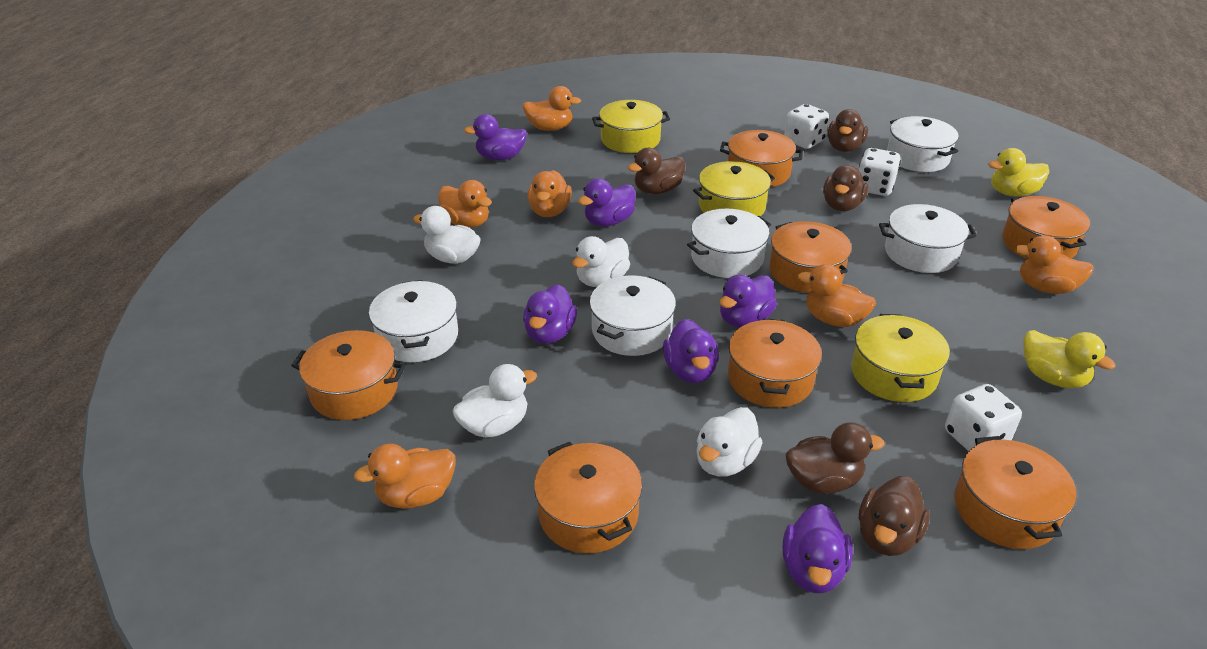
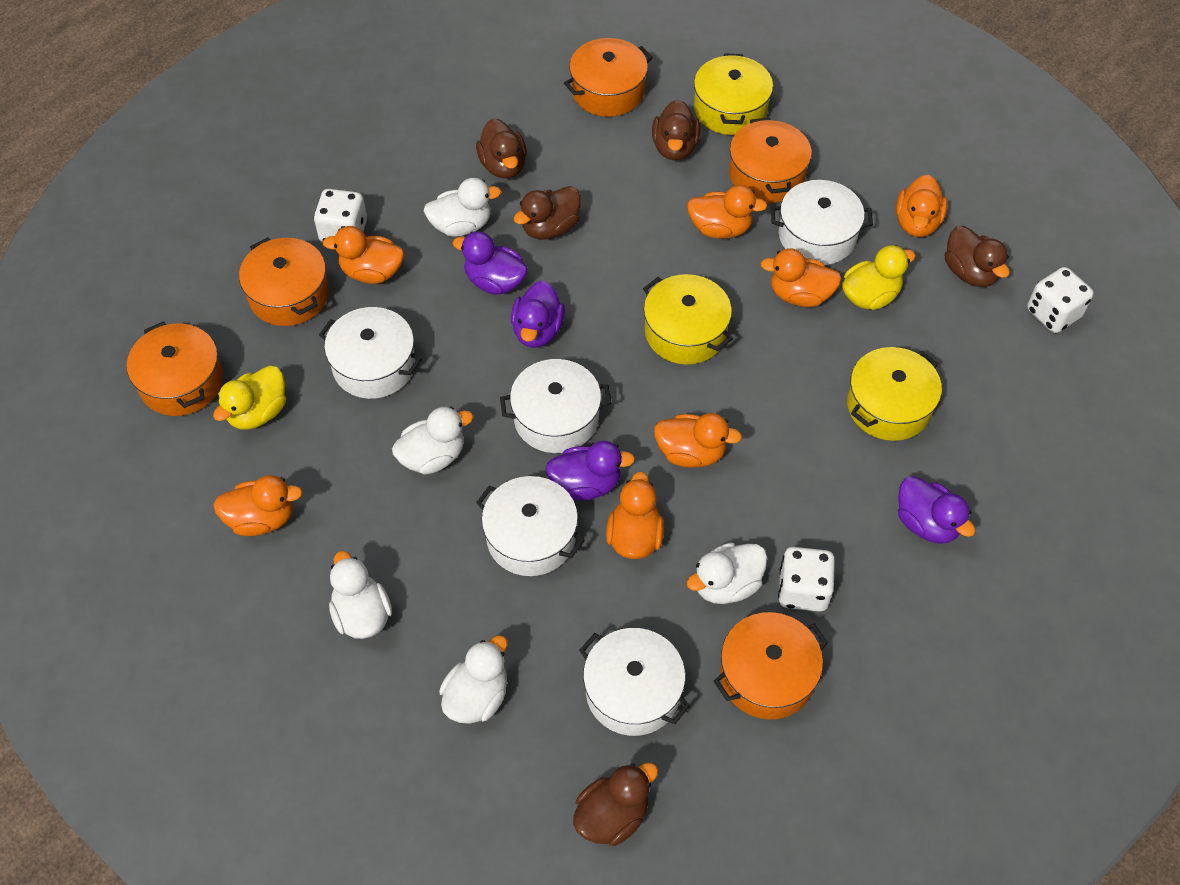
orange duck: [354,444,456,509] [438,180,492,228] [523,86,581,131] [527,170,572,217] [798,264,876,327] [1014,235,1094,294] = 6 -> [213,475,303,536] [323,226,404,284] [606,472,664,559] [654,413,742,468] [687,185,767,239] [760,248,842,307] [896,174,948,237] = 7
orange pot: [291,330,406,420] [534,442,642,553] [720,130,803,187] [728,318,822,408] [769,221,852,293] [954,436,1076,549] [1002,196,1090,259] = 7 -> [127,321,223,416] [239,237,329,326] [564,38,653,117] [714,612,828,719] [729,118,812,203] = 5
purple duck: [464,114,527,160] [523,284,577,344] [578,178,636,226] [663,319,719,383] [720,275,777,327] [783,504,853,593] = 6 -> [452,231,528,295] [511,280,565,348] [546,441,635,501] [898,476,976,544] = 4
white duck: [413,206,481,264] [452,364,537,438] [572,236,630,287] [696,407,763,477] = 4 -> [329,551,392,639] [392,407,473,475] [424,178,501,237] [439,635,508,724] [687,542,767,604] = 5

